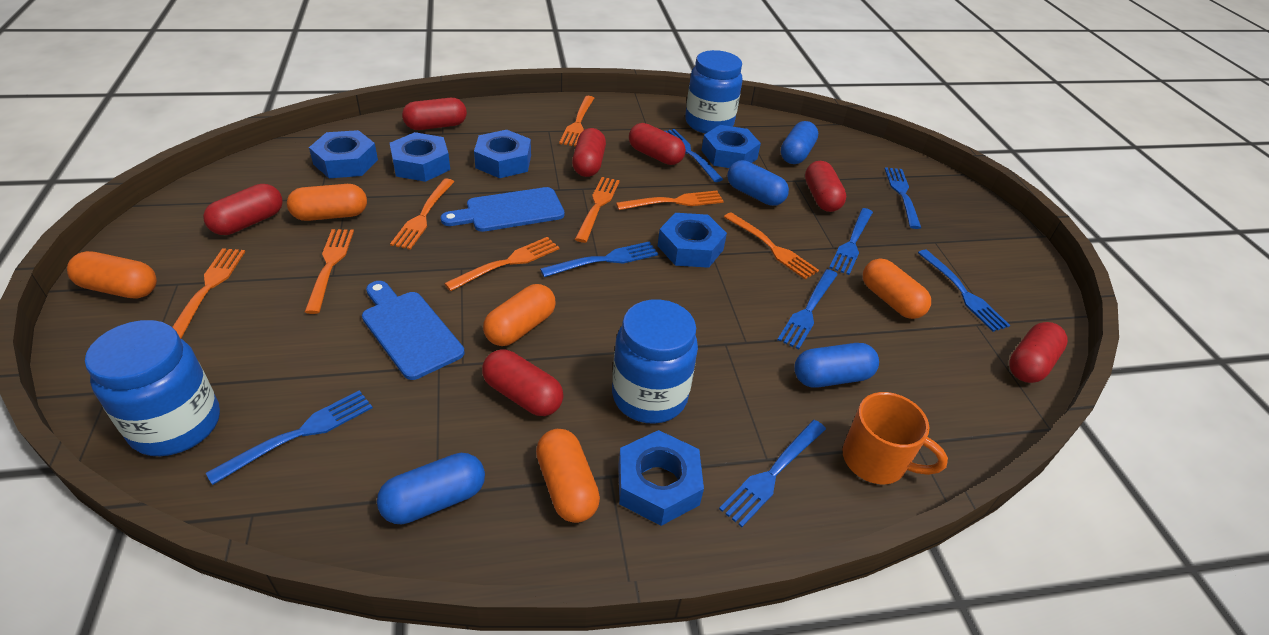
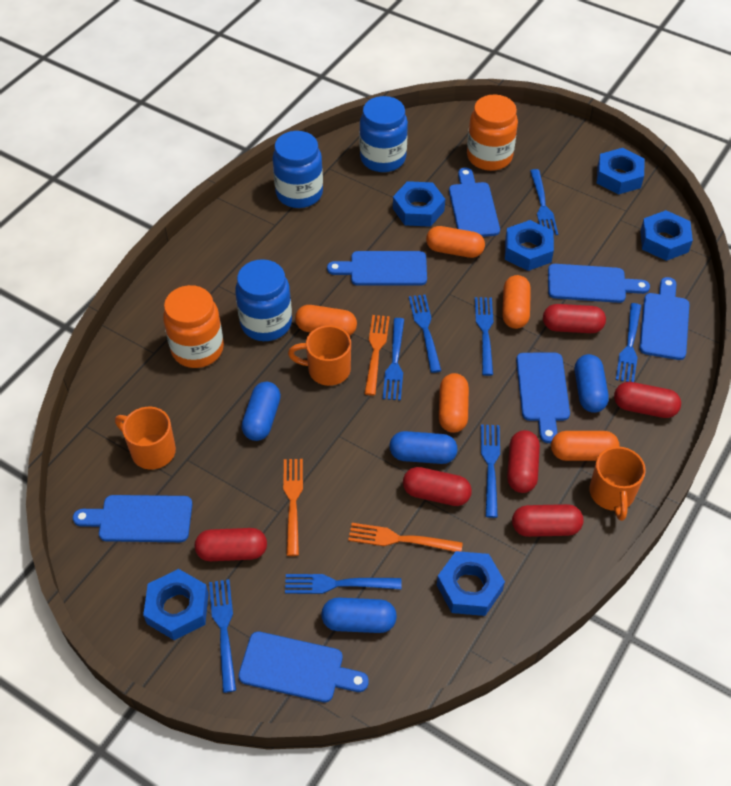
blue cutting board: [362,281,465,380] [441,187,565,232] = 2 -> [73,495,193,542] [239,632,369,702] [327,251,427,286] [449,168,500,237] [516,353,570,443] [548,264,650,303] [639,277,690,360] = 7
orange fork: [172,248,245,338] [305,229,354,314] [390,178,454,250] [444,237,559,291] [559,96,594,147] [575,177,620,243] [616,191,724,210] [724,212,819,280] = 8 -> [283,459,303,556] [348,523,463,552] [364,315,390,396] = 3
orange jar: none = 0 -> [163,285,224,368] [467,95,518,171] = 2
orange mug: [843,392,948,484] = 1 -> [115,407,176,469] [288,325,351,386] [589,446,646,521] = 3
red capsule: [203,184,283,235] [402,98,467,130] [482,350,563,416] [572,128,606,177] [629,123,686,165] [805,161,846,212] [1009,322,1068,383] = 7 -> [195,528,267,561] [403,467,472,506] [507,430,540,493] [512,504,584,537] [543,304,606,333] [614,382,681,418] = 6

